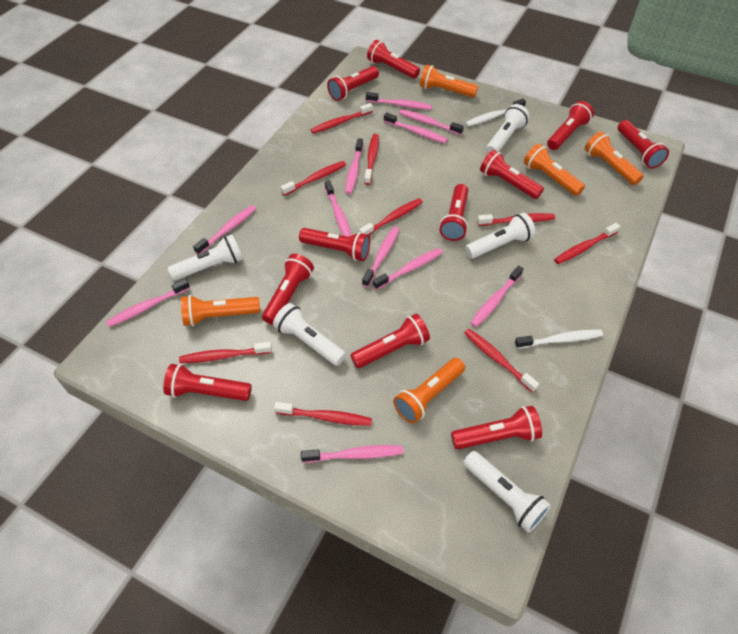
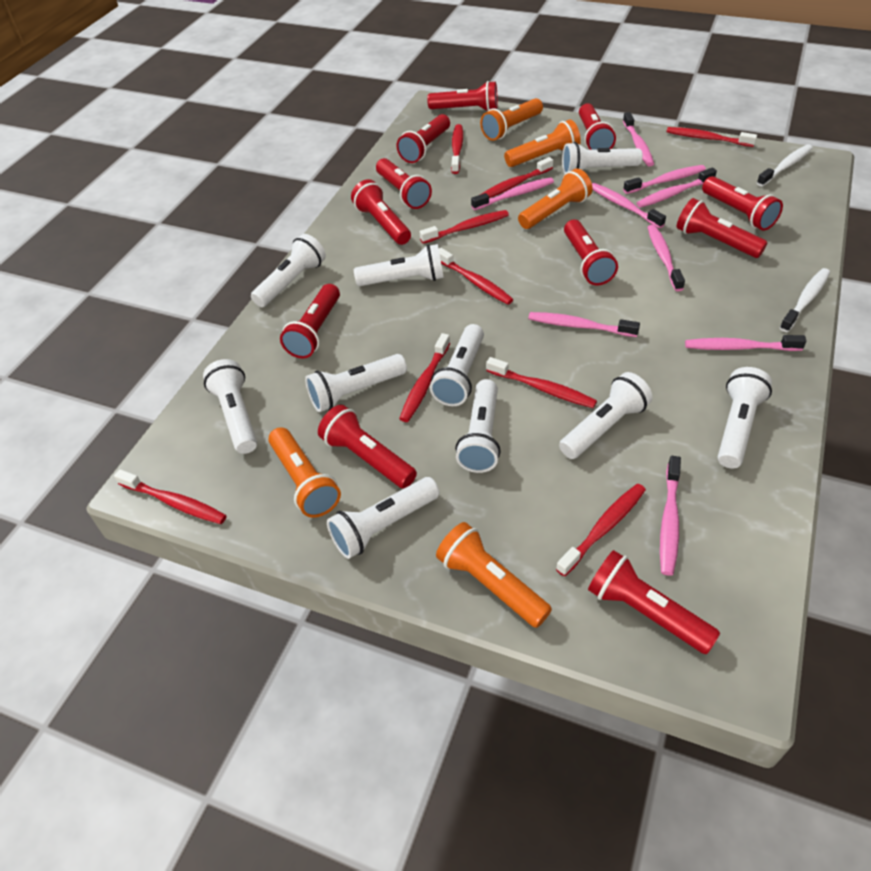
pink toothbrush: [106,279,190,327] [193,205,256,254] [301,445,403,463] [325,180,352,237] [345,138,363,194] [362,227,399,287] [366,92,432,110] [373,248,443,290] [384,112,448,143] [399,109,464,135] [471,265,524,327] = 11 -> [471,177,554,210] [528,312,640,337] [592,183,666,228] [623,112,654,166] [623,165,706,194] [636,168,717,208] [647,225,685,291] [660,456,681,576] [685,335,806,351] = 9
white flashlight: [168,234,243,281] [273,303,346,366] [463,451,551,533] [465,213,536,259] [486,104,530,153] = 5 -> [203,359,257,454] [251,234,326,307] [305,354,407,412] [327,477,439,559] [354,244,444,286] [430,324,484,406] [455,379,501,473] [559,372,652,459] [562,142,643,174] [717,367,772,468] = 10

